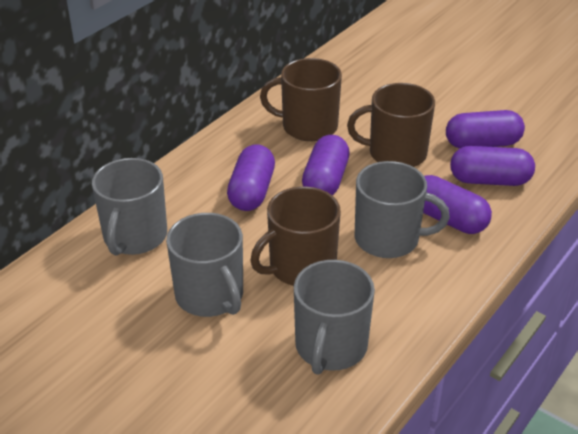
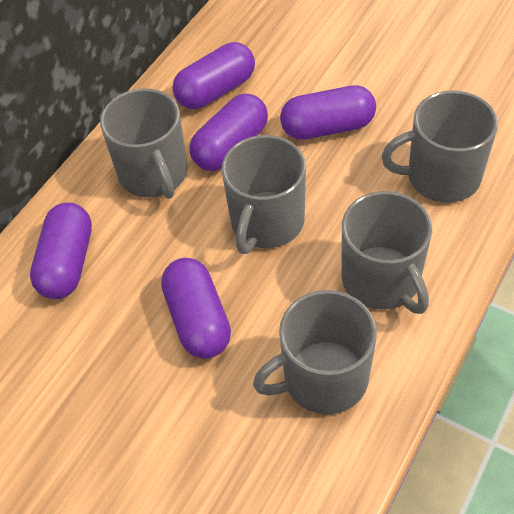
brown mug: [250,186,341,286] [260,58,342,141] [347,83,435,167] = 3 -> none = 0
grey mug: [92,158,167,256] [166,213,243,317] [294,260,375,375] [354,161,450,258] = 4 -> [100,88,188,199] [222,135,306,254] [253,290,377,414] [341,191,432,314] [382,90,498,203] = 5

